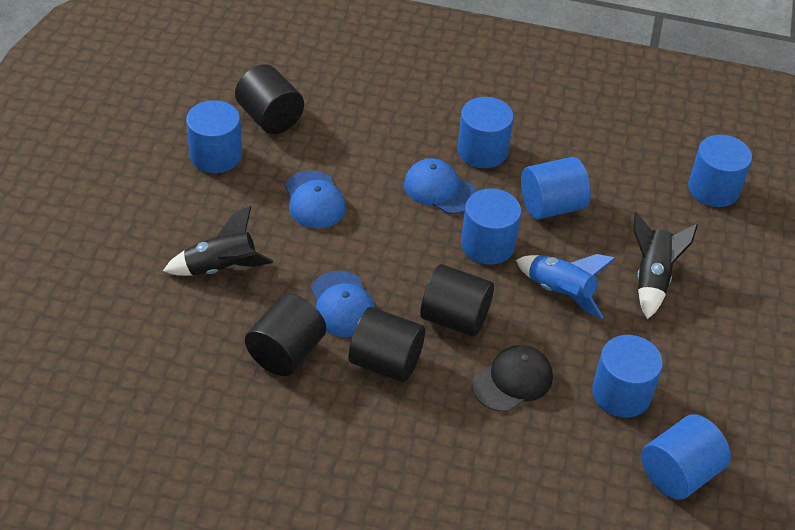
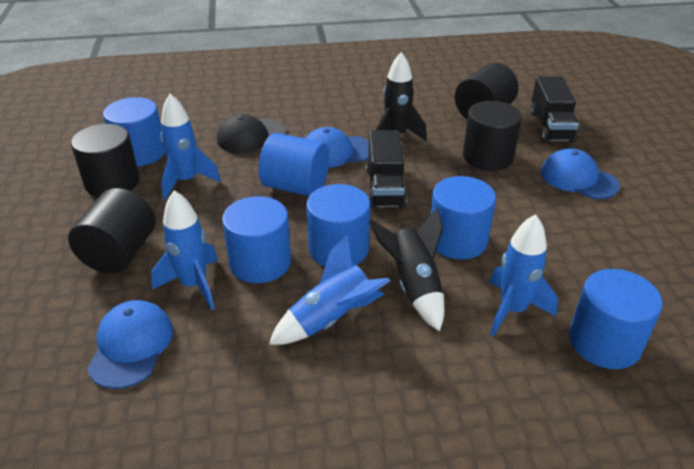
black truck: none = 0 -> [366,130,407,208] [530,77,579,143] = 2
blue cylinder: [186,100,242,173] [457,97,514,168] [461,188,521,265] [521,157,591,220] [592,335,663,418] [641,414,731,500] [688,135,752,207] = 7 -> [103,97,165,166] [222,196,291,283] [258,133,329,196] [306,184,370,267] [430,176,496,260] [569,269,663,369] = 6
blue rocket: [516,254,616,319] = 1 -> [151,190,218,310] [160,94,221,200] [269,235,390,345] [489,214,558,337] = 4

